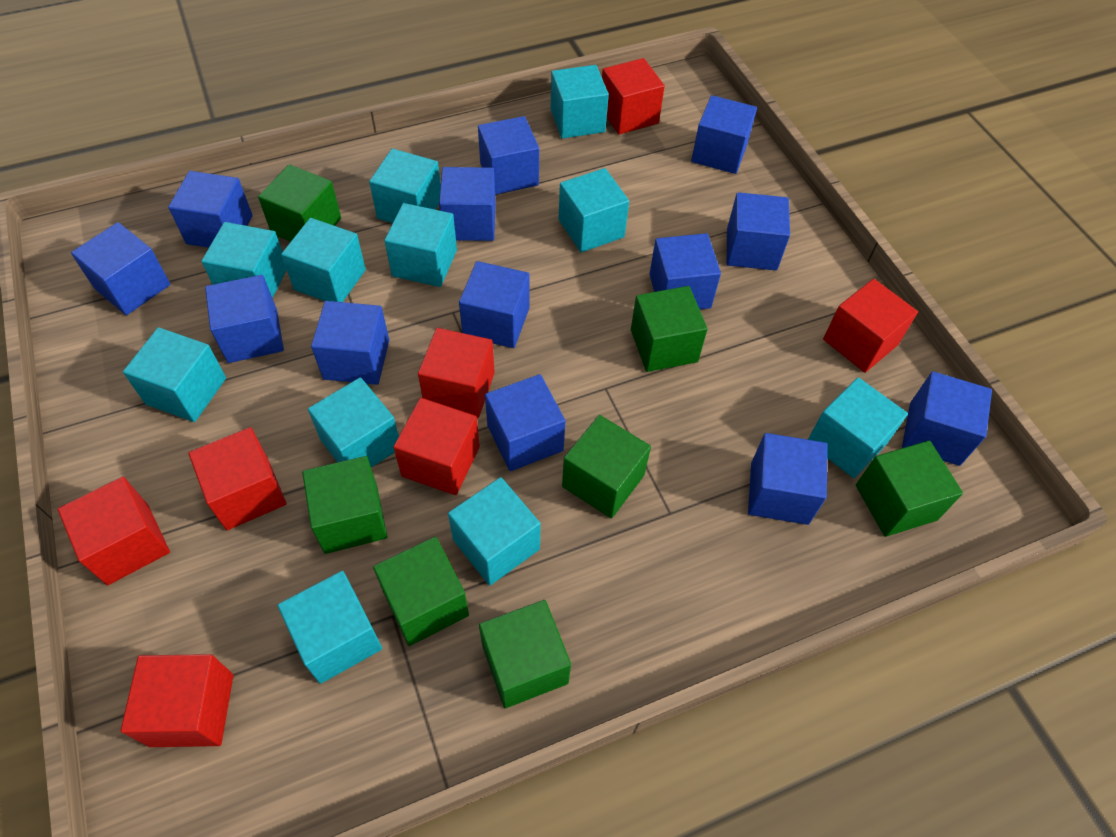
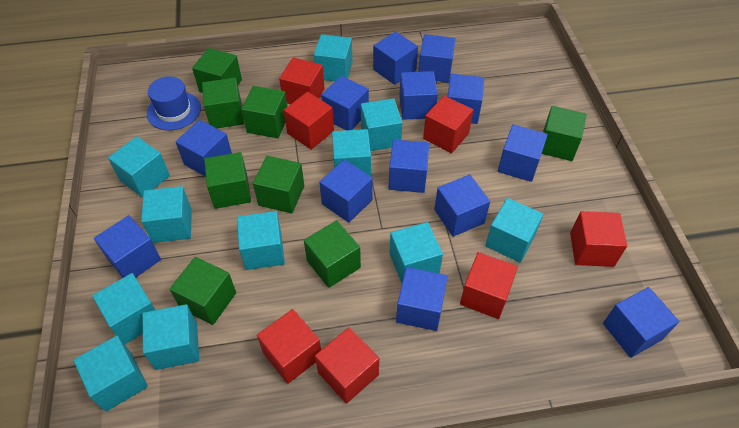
blue hat: none = 0 -> [147,76,201,130] = 1
green cube: [258,164,341,242] [302,456,388,554] [373,537,469,646] [479,600,571,708] [562,415,651,518] [631,286,708,372] [856,441,963,537] = 7 -> [170,257,236,325] [192,48,242,93] [202,78,244,128] [204,152,251,209] [241,86,287,138] [253,156,304,213] [304,220,361,288] [542,106,587,161] = 8

